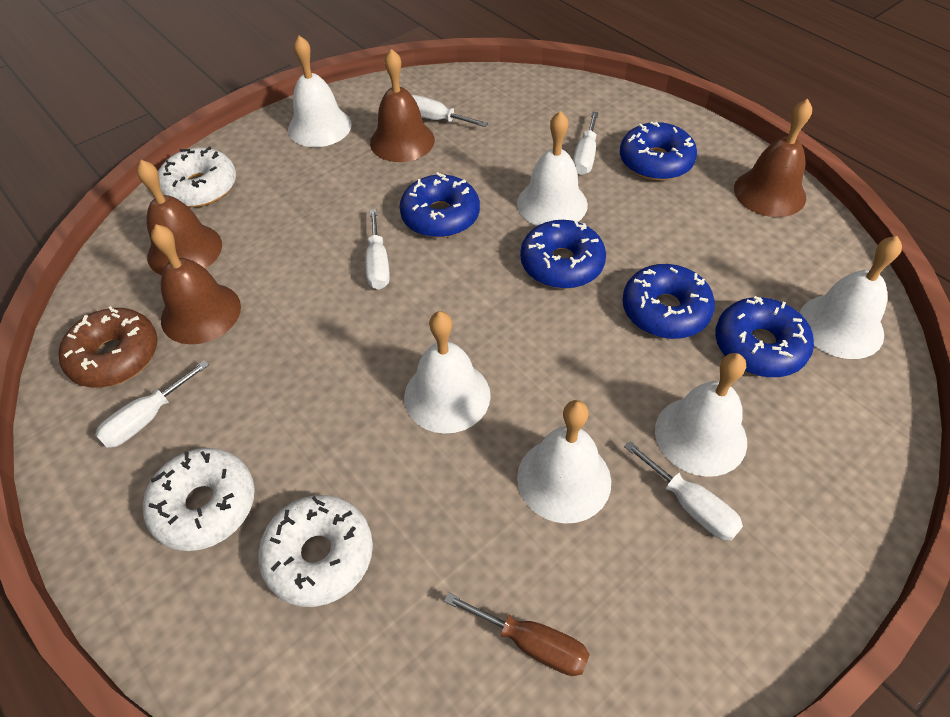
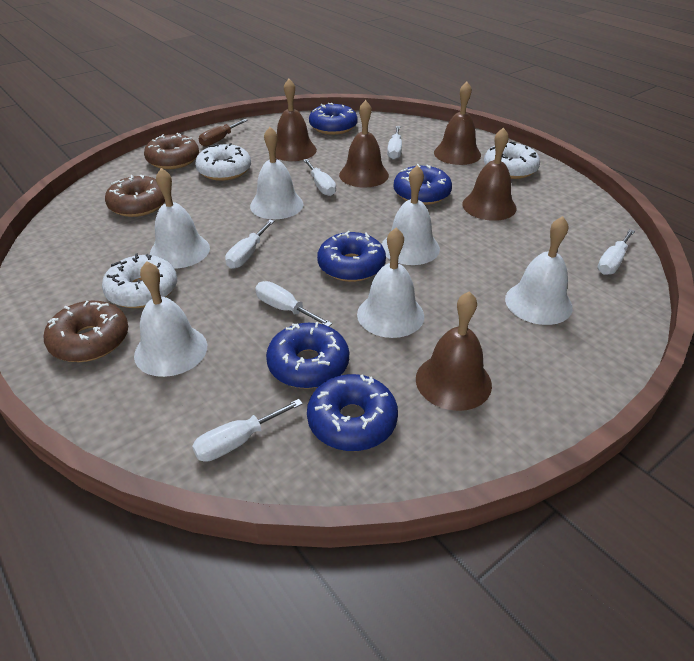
brown bell: [136,160,222,275] [151,224,241,344] [370,49,435,162] [734,99,812,217] = 4 -> [275,79,317,161] [339,100,389,187] [416,291,492,411] [434,82,481,165] [462,127,517,221] = 5
brown donut: [58,306,158,388] = 1 -> [44,301,128,362] [105,175,165,217] [144,133,199,169] = 3
white screwdriver: [95,360,209,448] [365,209,390,290] [412,95,488,127] [573,112,599,175] [624,441,743,541] = 5 -> [192,399,303,462] [225,220,274,269] [255,281,332,327] [303,159,336,196] [387,126,402,160] [597,229,635,275] = 6

